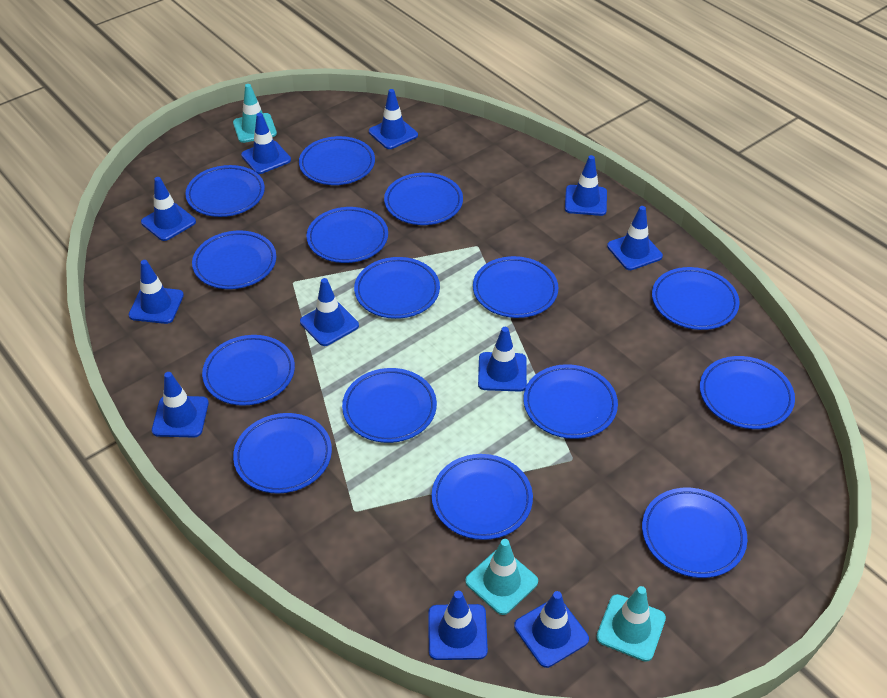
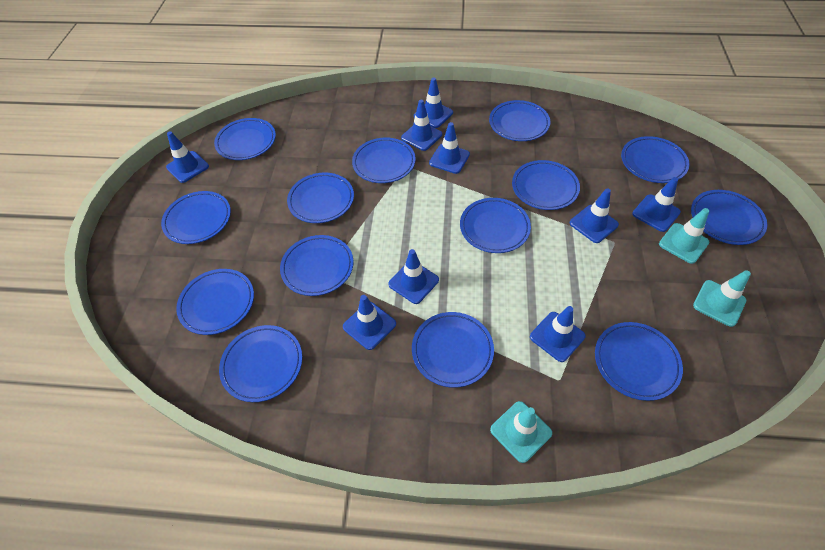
blue plate: [185,165,265,217] [192,230,276,289] [202,335,295,406] [233,413,332,494] [299,136,375,185] [306,207,388,263] [342,368,437,443] [354,257,440,319] [384,173,463,225] [432,454,533,540] [473,256,558,318] [523,364,618,439] [642,488,747,578] [652,267,740,330] [700,356,795,429] = 15 -> [161,191,231,244] [176,269,254,335] [214,118,276,160] [219,325,302,402] [280,235,353,296] [287,173,354,223] [352,137,416,183] [412,312,494,388] [460,198,531,253] [489,100,550,141] [512,160,580,210] [595,322,683,401] [621,136,689,183] [691,190,767,245] = 14
blue traffic cone: [129,260,184,324] [141,177,196,241] [152,372,209,438] [241,113,291,174] [300,278,359,346] [369,89,418,149] [428,591,488,660] [478,327,527,392] [514,591,589,668] [565,155,607,216] [607,206,663,270] = 11 -> [166,131,209,183] [343,295,396,350] [388,249,439,304] [401,100,442,151] [414,78,453,128] [429,122,470,174] [530,306,586,362] [570,188,619,243] [632,177,681,232] = 9

